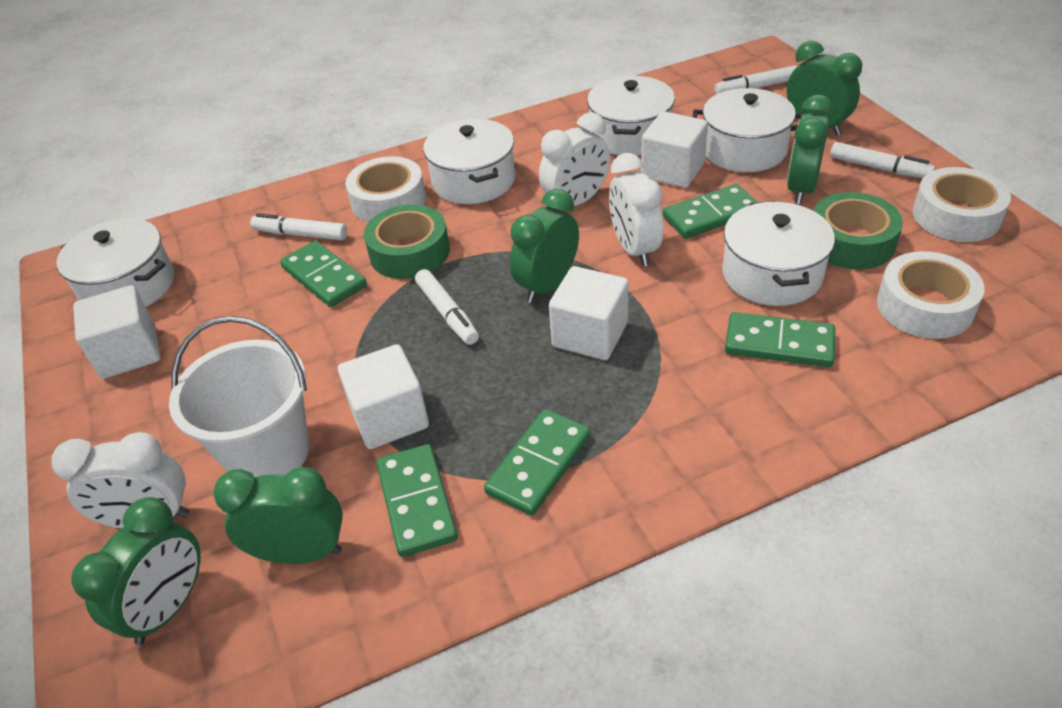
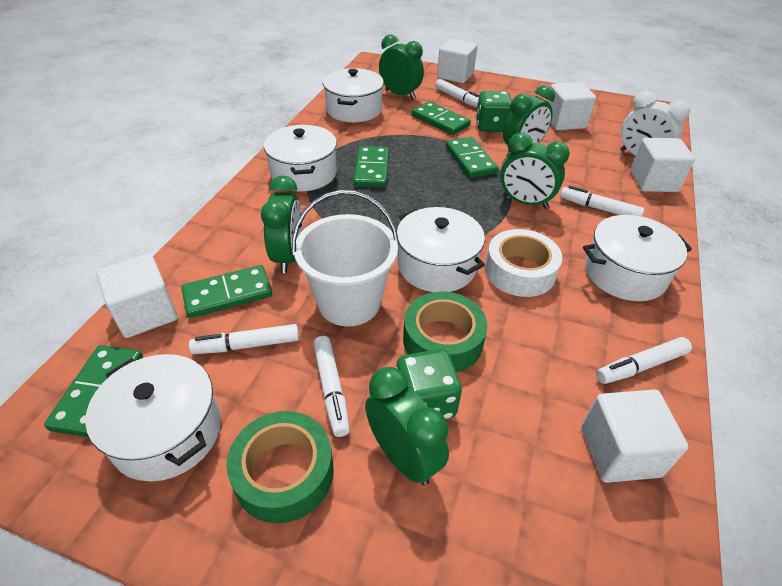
green dice: none = 0 -> [396,349,462,419] [476,91,512,132] = 2
white clock: [51,432,189,529] [539,112,610,210] [609,153,663,266] = 3 -> [620,90,690,156] = 1
white cube: [73,285,160,379] [338,344,429,449] [549,266,628,360] [641,111,708,188] = 4 -> [97,254,178,338] [437,39,477,83] [547,82,596,130] [581,390,688,483] [630,138,695,192] = 5
white marker: [250,213,347,240] [415,269,479,345] [715,65,797,94] [830,142,935,178] = 4 -> [189,324,299,354] [313,336,350,437] [435,79,479,108] [560,186,644,217] [596,337,692,384] = 5
white tape: [345,156,426,222] [877,251,984,339] [913,167,1011,242] = 3 -> [485,229,562,297] = 1

